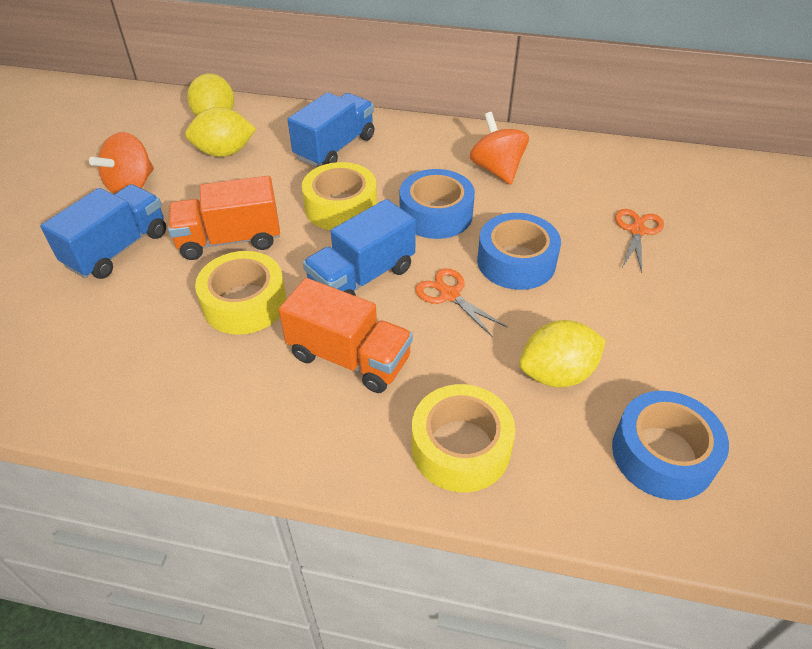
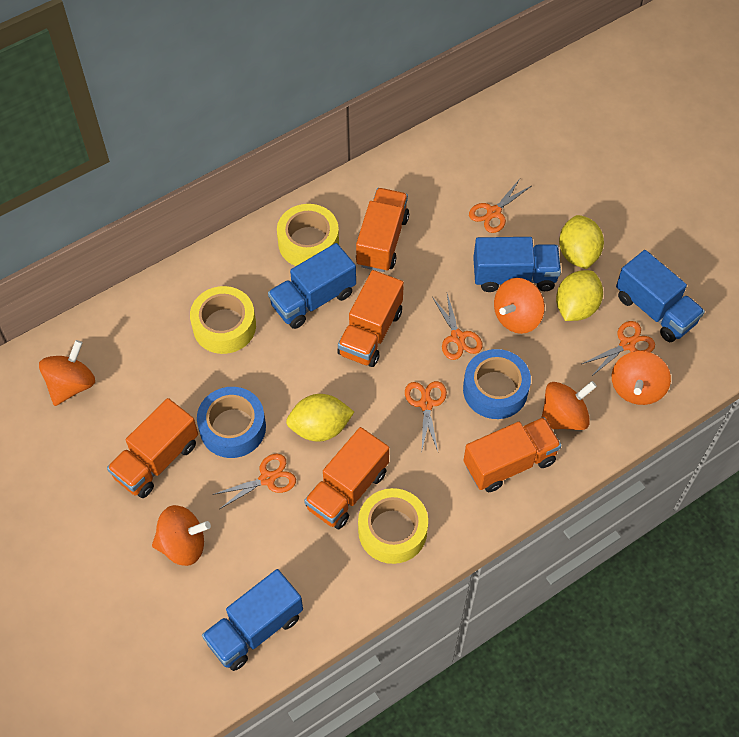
blue tape: [400,169,475,239] [477,213,561,290] [612,391,729,500] = 3 -> [197,387,266,458] [463,349,531,419] = 2
blue truck: [40,184,166,279] [288,92,374,167] [303,199,416,296] = 3 -> [202,569,303,671] [268,243,356,329] [473,237,561,292] [616,250,705,342] = 4
orange scissors: [415,268,508,337] [615,209,664,273] = 2 -> [212,454,296,509] [405,381,447,451] [432,294,483,360] [469,179,531,233] [582,321,655,376] = 5
orange spinning top: [89,132,154,194] [470,112,529,185] = 2 -> [39,340,95,406] [152,505,211,566] [494,278,545,334] [541,381,597,430] [612,351,671,405] = 5
orange truck: [168,176,280,260] [279,278,413,393] = 2 -> [107,398,198,498] [304,427,389,529] [337,270,404,367] [356,188,409,272] [463,417,561,492] = 5

